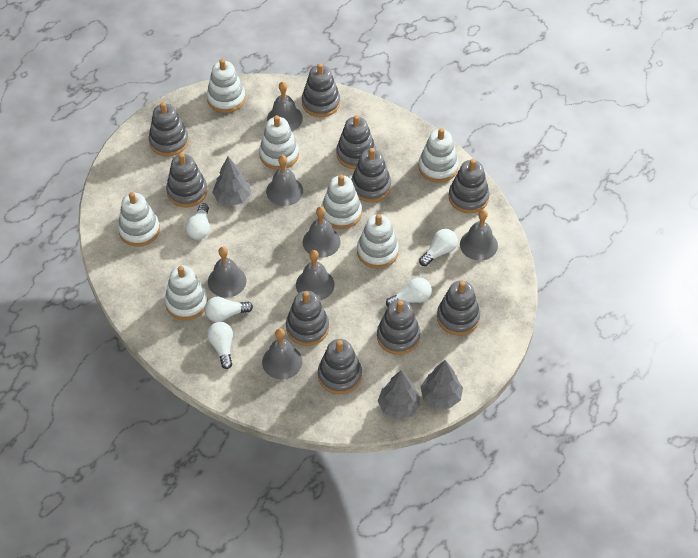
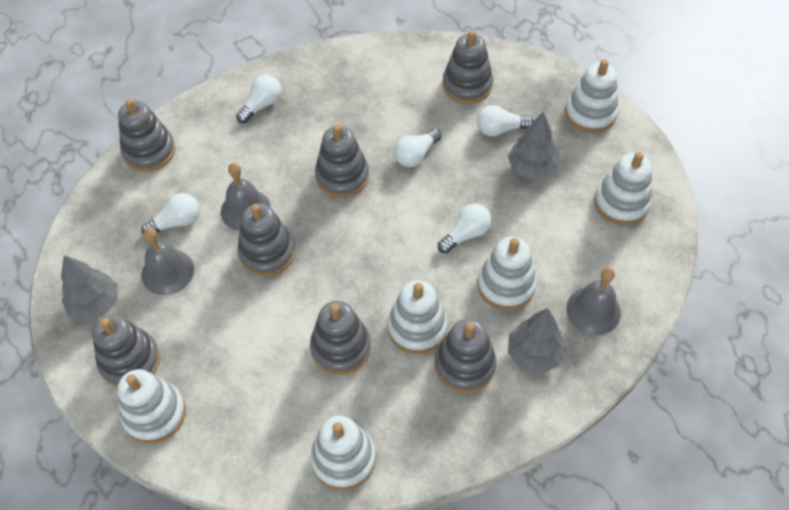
grey bell: [208,247,246,298] [262,328,302,379] [266,155,303,206] [267,82,303,131] [296,250,335,301] [303,207,341,258] [460,210,498,261] = 7 -> [142,227,194,295] [221,163,271,231] [566,267,621,335] = 3
grey stacking toy: [149,102,189,156] [166,153,207,207] [286,291,329,346] [302,63,340,117] [318,339,362,394] [336,115,376,169] [351,148,391,202] [377,300,420,355] [437,281,480,335] [449,159,490,213] = 10 -> [92,314,160,387] [118,99,175,172] [237,203,295,276] [310,301,371,375] [315,124,369,198] [434,319,496,393] [443,30,493,104] = 7
white stacking toy: [118,192,160,247] [165,266,208,320] [207,59,246,113] [259,115,299,170] [321,175,362,229] [357,214,399,269] [418,128,459,183] = 7 -> [117,369,186,444] [310,416,376,491] [387,280,447,354] [477,237,537,310] [565,59,618,134] [594,152,652,226] = 6

